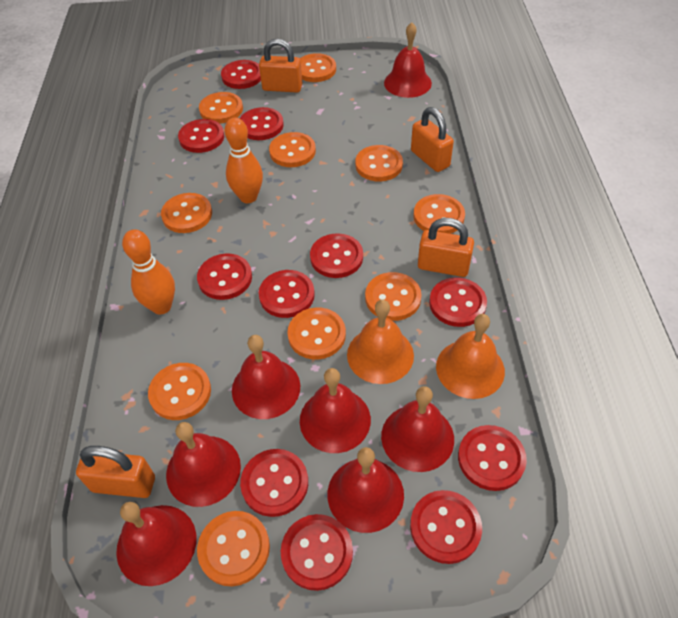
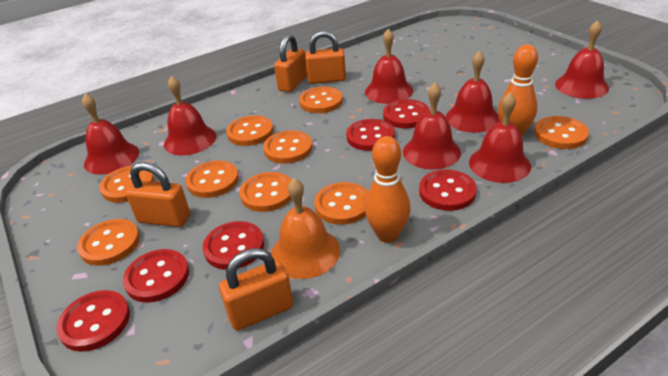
orange bell: [347,300,414,384] [436,314,505,399] = 2 -> [271,178,340,279] = 1
orange button: [148,363,211,420] [161,193,212,233] [197,511,270,586] [199,92,243,124] [269,132,316,167] [287,307,346,360] [300,53,336,82] [355,145,403,181] [365,272,422,321] [414,194,465,234] = 10 -> [77,219,140,266] [99,165,154,203] [186,160,239,198] [226,115,273,146] [239,172,292,212] [263,130,313,164] [299,87,343,113] [314,182,368,225] [534,116,589,149] = 9
red button: [178,119,224,153] [197,253,252,300] [221,60,261,89] [240,107,284,140] [240,449,308,517] [259,270,315,318] [281,514,353,591] [310,233,363,278] [410,490,482,564] [429,278,487,327] [458,425,527,491] = 11 -> [56,290,130,352] [123,249,189,303] [203,221,264,270] [346,119,395,151] [383,99,430,128] [419,169,477,211] = 6

